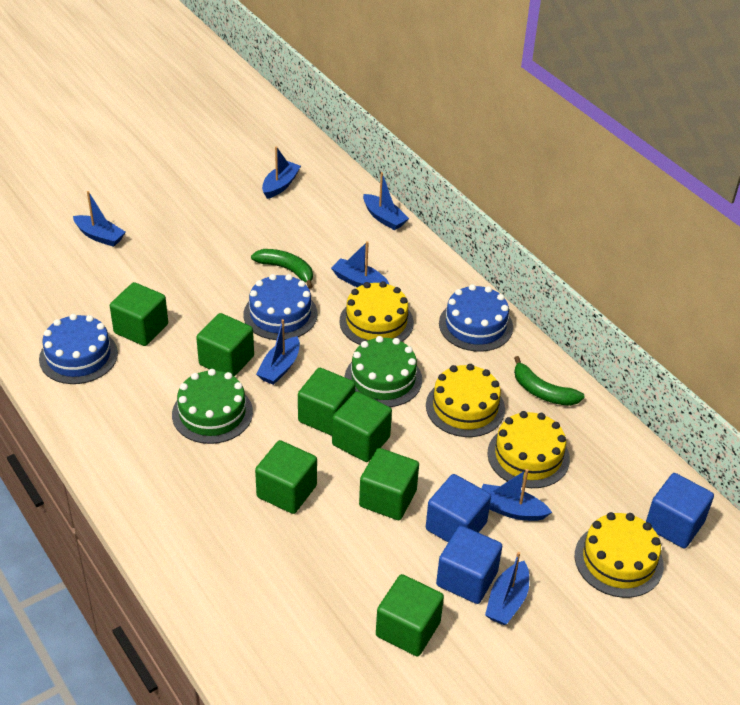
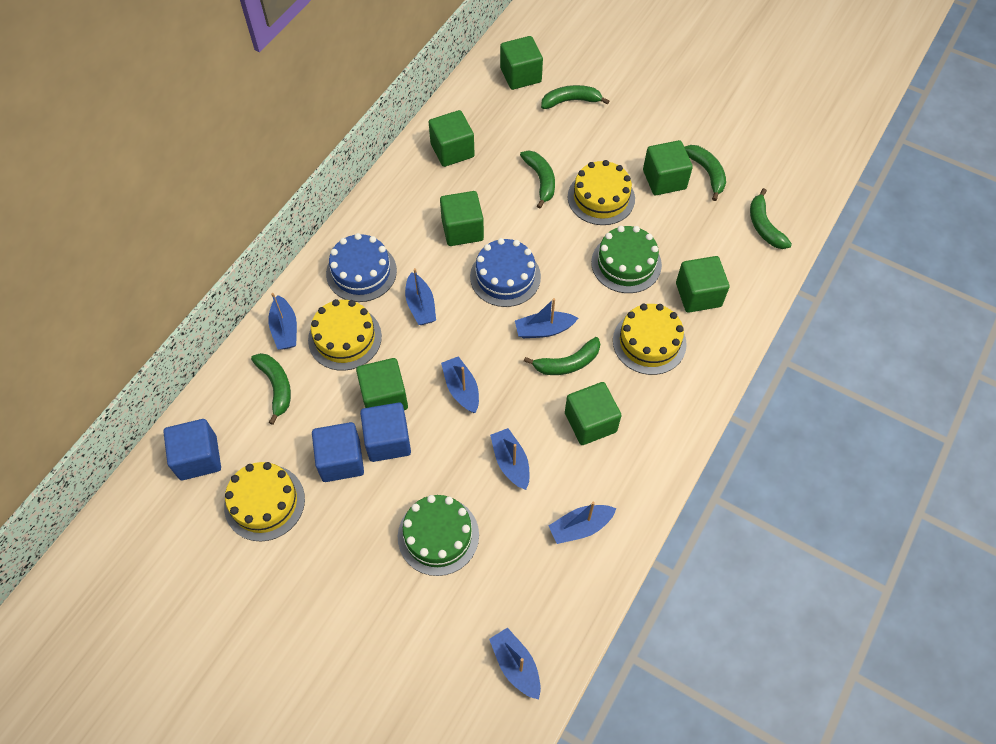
blue cake: [39,314,118,384] [243,274,318,340] [439,284,513,352] = 3 -> [326,233,397,302] [470,238,541,307] = 2
green banana: [251,249,313,289] [514,356,585,406] = 2 -> [251,353,291,425] [520,150,555,209] [524,337,600,375] [541,85,609,109] [685,145,726,201] [750,188,792,249] = 6

